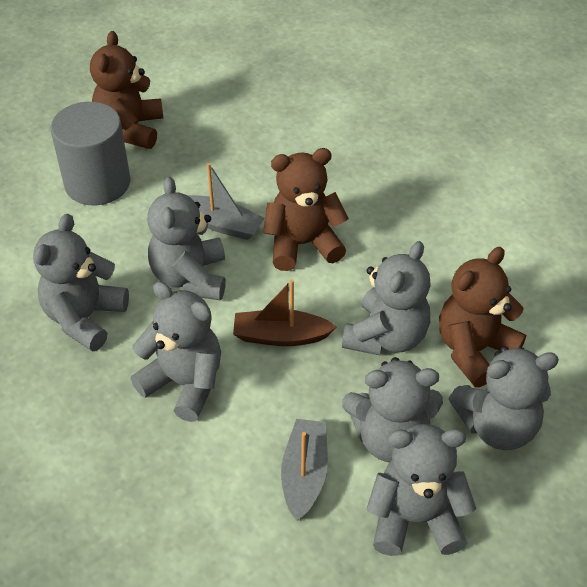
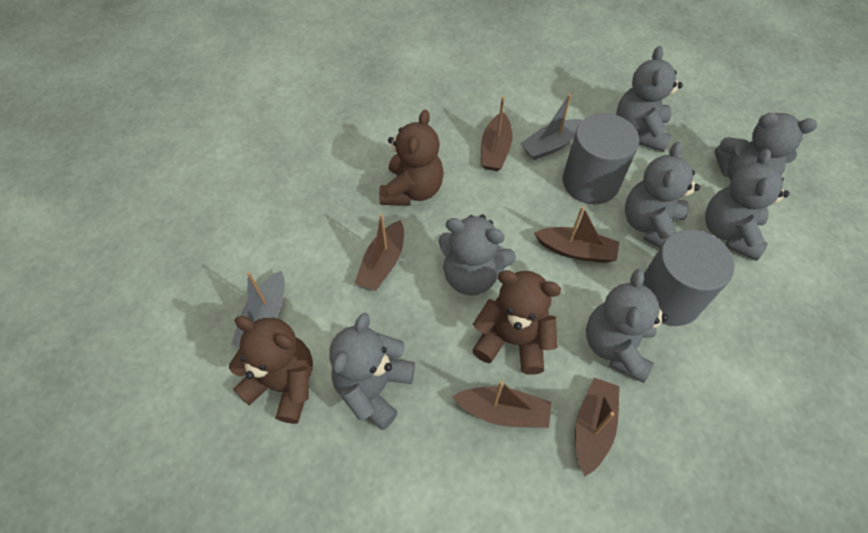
brown boat: [233,279,337,346] = 1 -> [355,214,404,291] [452,381,551,428] [481,96,513,171] [534,206,619,263] [575,378,620,477] = 5
grey cylinder: [51,102,131,205] = 1 -> [563,113,639,204] [642,229,735,326] = 2

